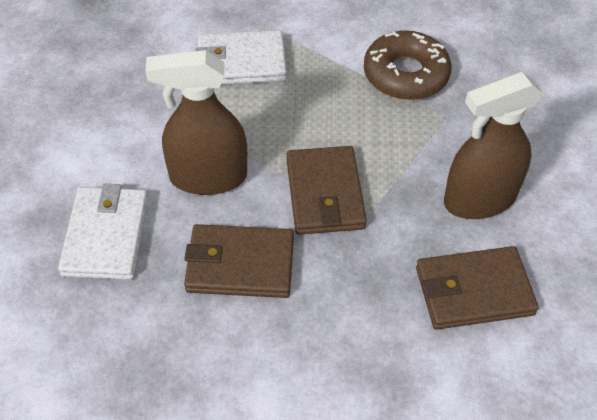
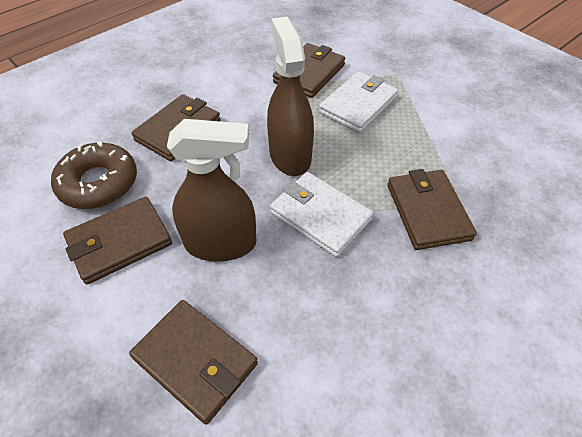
brown wallet: [184,224,294,298] [286,146,367,235] [416,246,538,330] = 3 -> [63,197,172,285] [129,300,258,425] [132,94,221,161] [273,43,345,98] [387,169,477,250] = 5

